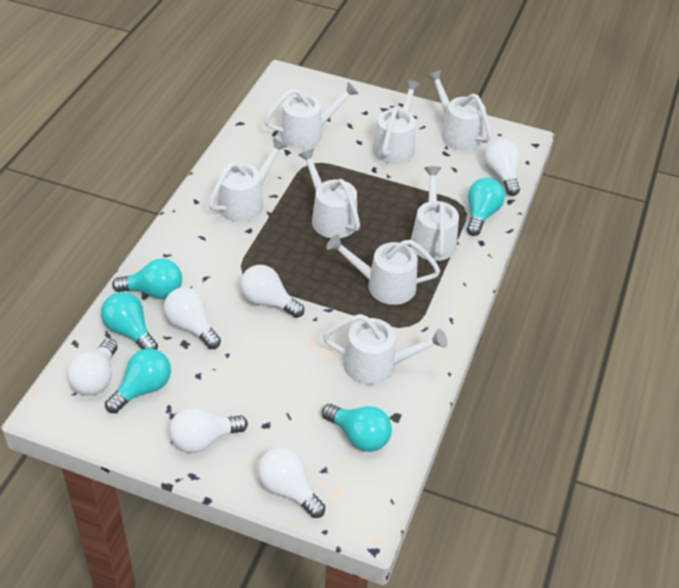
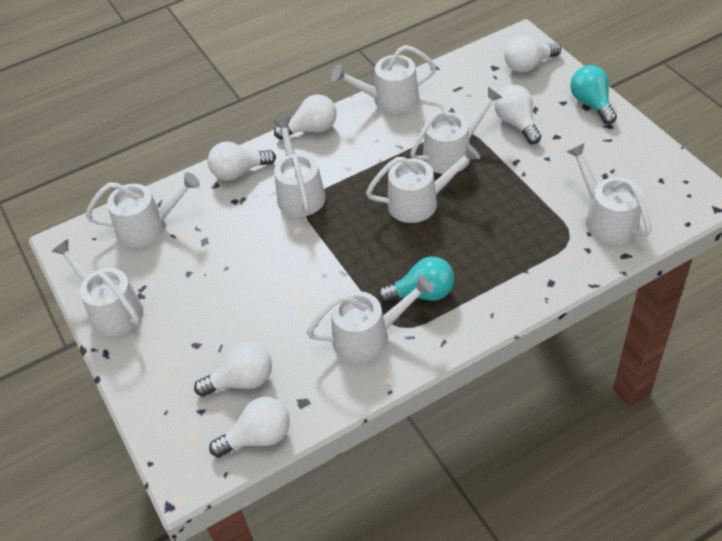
turquoise light bulb: [101,292,158,350] [105,348,171,413] [112,259,182,299] [322,404,392,452] [467,178,505,236] = 5 -> [378,257,455,303] [570,65,617,124] = 2

